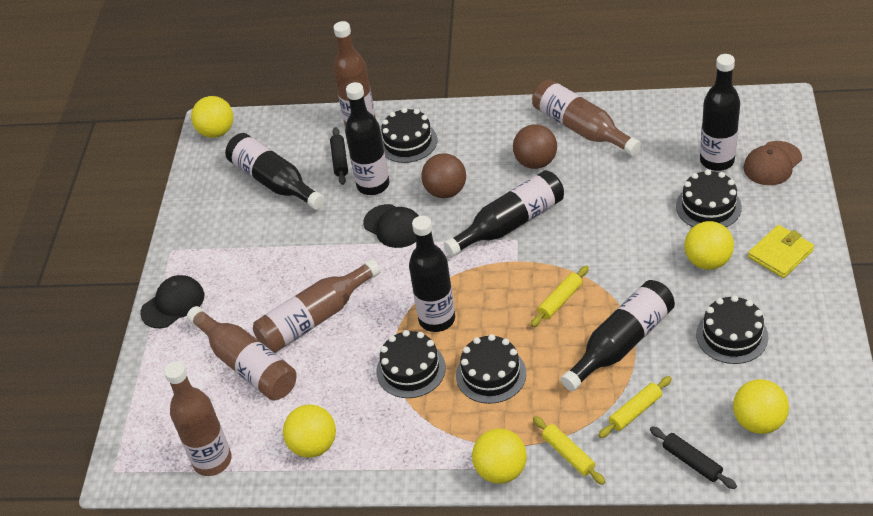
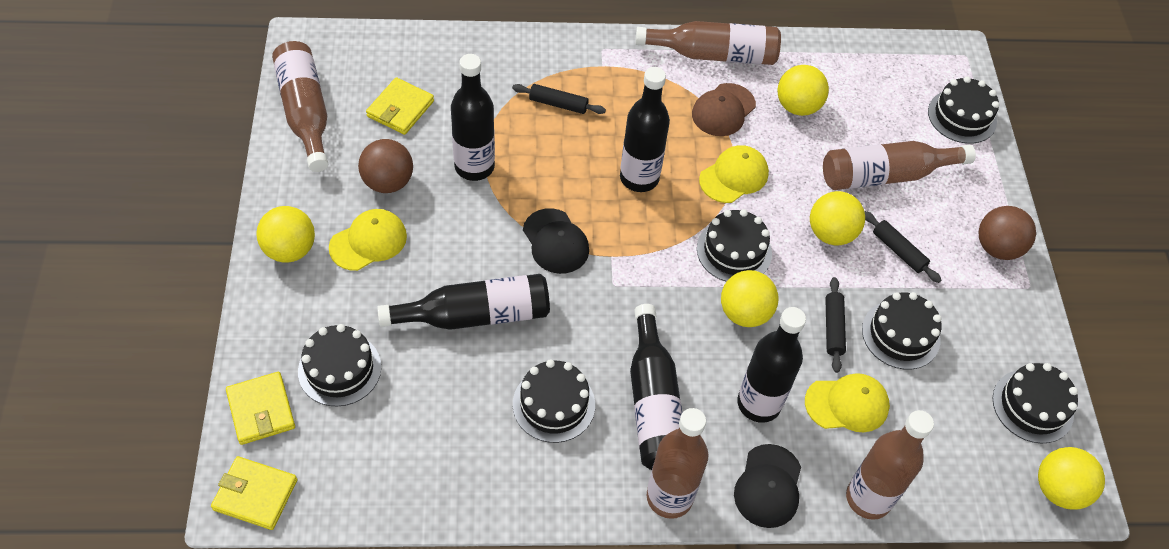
black bottle: [225,133,325,210] [345,82,389,195] [409,216,455,332] [444,170,564,257] [561,280,675,391] [700,54,740,171] = 6 -> [377,274,550,330] [451,54,495,181] [620,67,670,192] [630,304,683,470] [737,307,806,423] = 5
black cake: [376,330,446,398] [381,108,437,163] [456,334,526,404] [676,170,742,227] [696,295,768,364] = 5 -> [298,324,381,407] [513,360,595,443] [697,209,772,282] [862,292,942,369] [928,76,999,144] [992,363,1078,444] = 6
black rolling pin: [330,127,348,185] [650,427,737,489] = 2 -> [512,84,606,114] [825,277,846,373] [864,211,941,283] = 3
yellow cap: none = 0 -> [329,209,407,271] [699,145,769,203] [805,373,890,432] = 3
yellow rolling pin: [531,265,589,327] [533,416,605,485] [598,376,672,438] = 3 -> none = 0
yellow wallet: [748,225,814,278] = 1 -> [211,456,297,530] [226,372,295,445] [366,77,434,135] = 3

